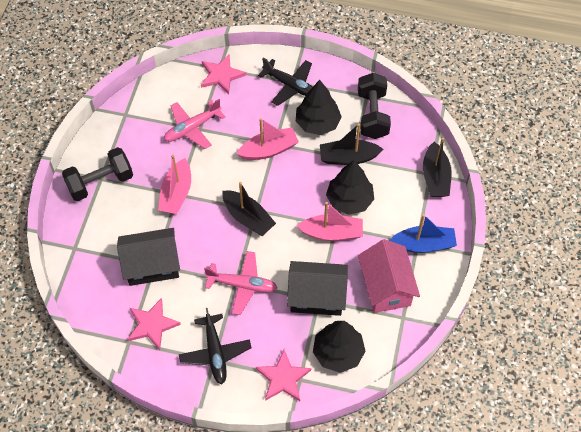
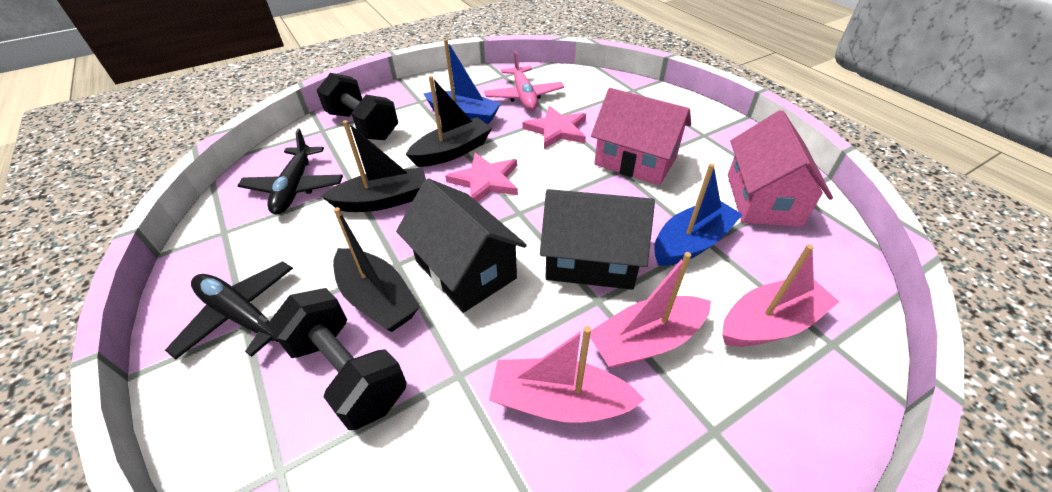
black tree: [296,80,342,135] [313,321,365,373] [326,160,374,215] = 3 -> none = 0
blue boat: [389,214,457,253] = 1 -> [423,39,501,125] [654,163,743,266] = 2
pink house: [358,239,420,313] = 1 -> [591,88,691,185] [728,110,833,227] = 2
pink plane: [164,99,225,149] [204,251,277,315] = 2 -> [484,51,564,111] = 1
pink star: [127,298,181,350] [201,54,246,95] [256,349,311,401] = 3 -> [445,153,518,202] [522,106,586,149] = 2

